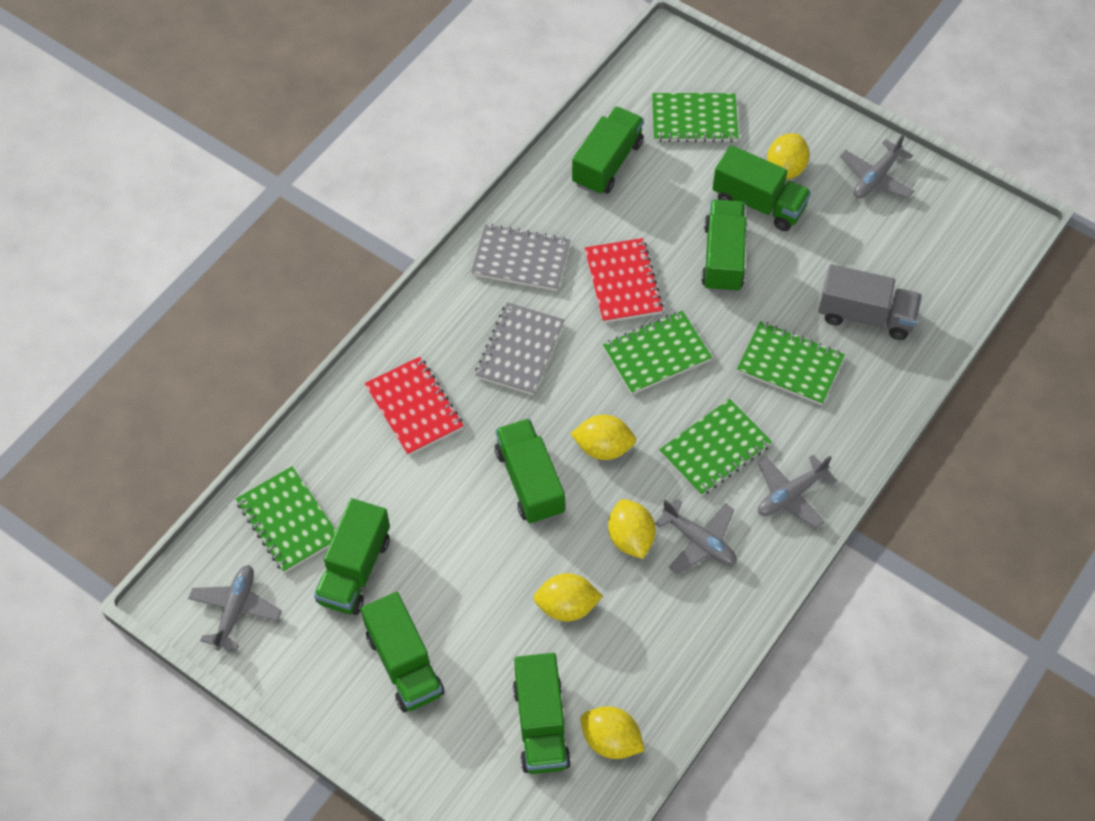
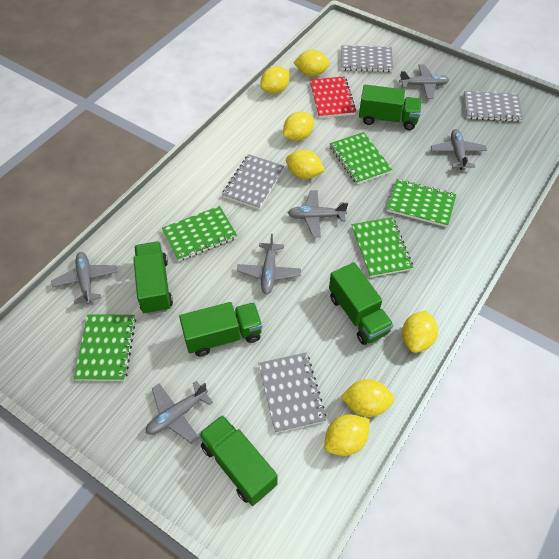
green truck: [314,498,390,615] [361,592,445,712] [495,419,565,524] [513,653,571,774] [572,106,644,195] [701,200,747,293] [712,145,811,231] = 7 -> [133,242,173,315] [179,302,262,357] [198,415,277,506] [329,262,394,345] [359,85,422,130] = 5
grey notebook: [471,224,570,291] [475,302,564,395] = 2 -> [222,154,285,210] [258,353,327,433] [341,45,393,72] [464,91,523,122] = 4
grey plane: [188,565,282,651] [655,498,737,575] [758,454,837,529] [840,134,914,198] = 4 -> [51,252,117,304] [146,381,213,444] [237,234,301,294] [288,190,348,237] [399,64,449,99] [431,129,487,170] = 6
grey truck: [818,264,922,340] = 1 -> none = 0
red notebook: [365,357,464,456] [585,238,663,323] = 2 -> [310,76,356,118] = 1
yellow lemon: [533,573,603,622] [570,415,636,460] [580,706,645,759] [608,499,656,559] [767,133,809,180] = 5 -> [260,66,290,94] [283,112,314,141] [286,149,325,179] [293,50,330,76] [324,414,370,456] [340,379,394,417] [402,311,438,353] = 7

